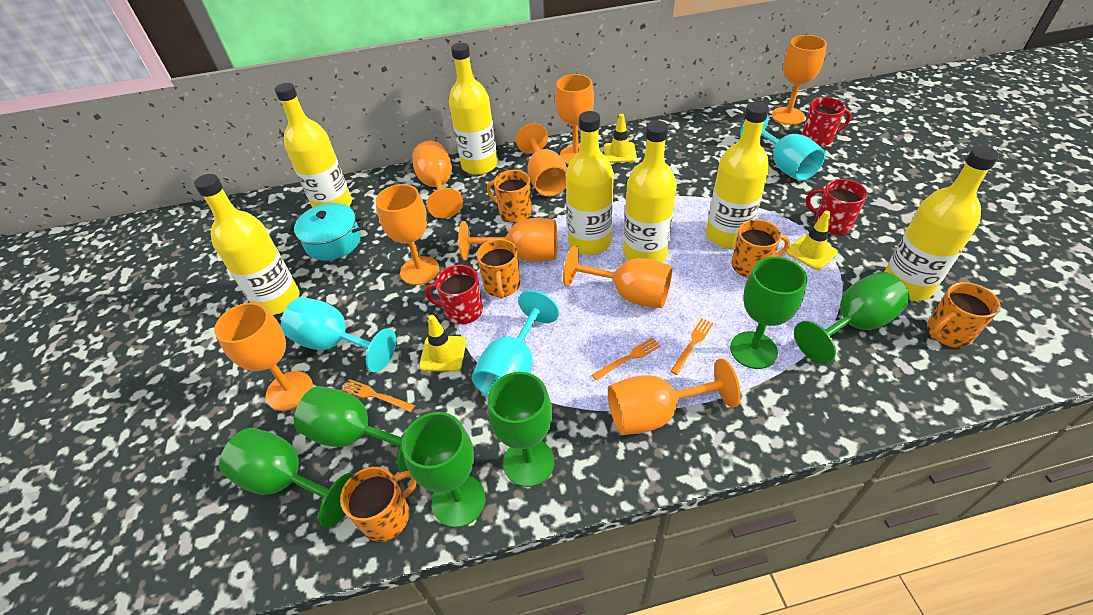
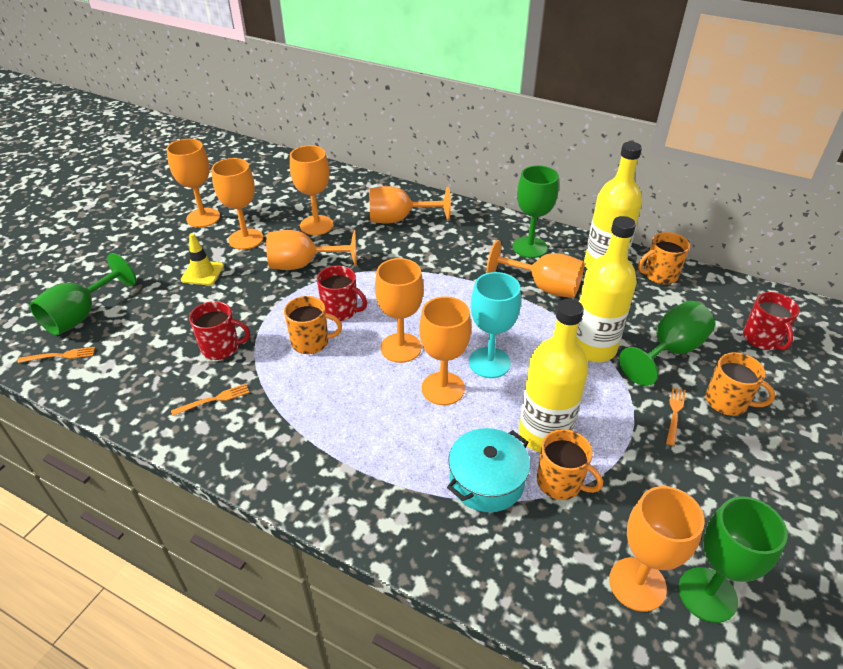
green goblet: [219,428,354,528] [294,386,408,472] [402,412,485,528] [488,372,554,487] [730,257,807,369] [794,272,910,364] = 6 -> [29,253,136,335] [513,166,559,258] [619,301,715,386] [679,496,788,623] = 4
orange mug: [340,467,417,542] [476,239,520,299] [487,170,532,222] [732,219,790,278] [927,282,1000,348] = 5 -> [284,296,342,354] [537,429,603,500] [638,232,690,285] [705,352,775,416] = 4
turquoise goblet: [281,297,396,372] [472,290,559,396] [740,115,825,181] = 3 -> [469,272,521,378] = 1
yellow bottle: [194,174,299,315] [274,83,352,208] [449,43,498,175] [566,111,614,255] [623,120,677,262] [706,102,769,248] [884,146,999,301] = 7 -> [519,299,588,453] [576,216,637,362] [584,142,642,269] = 3
yellow traffic cone: [419,315,466,372] [604,114,637,163] [786,211,838,270] = 3 -> [181,233,224,285] = 1

